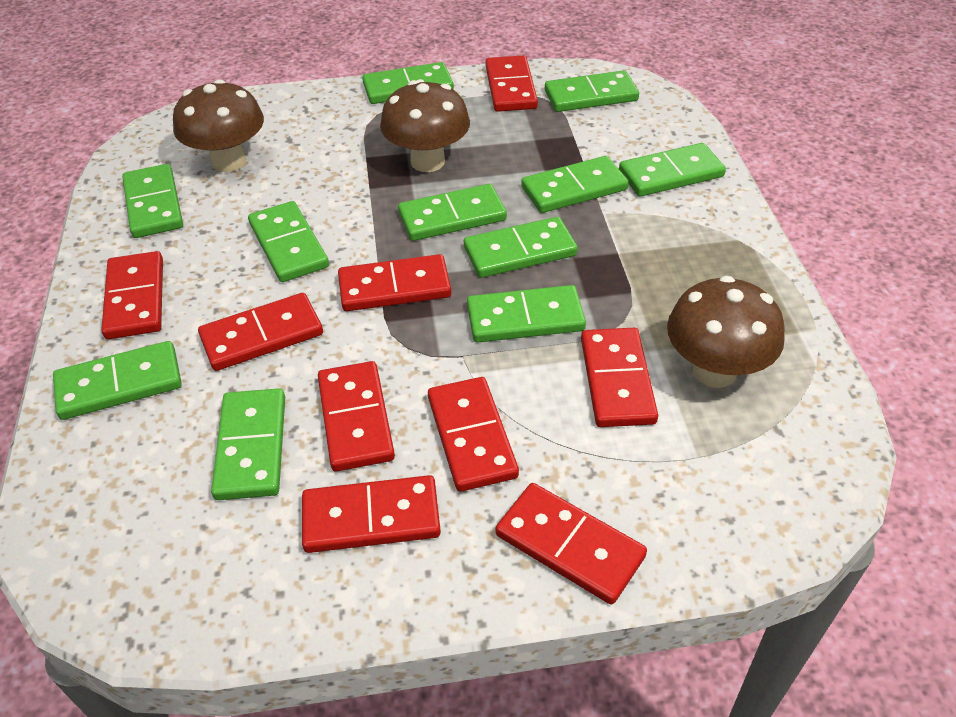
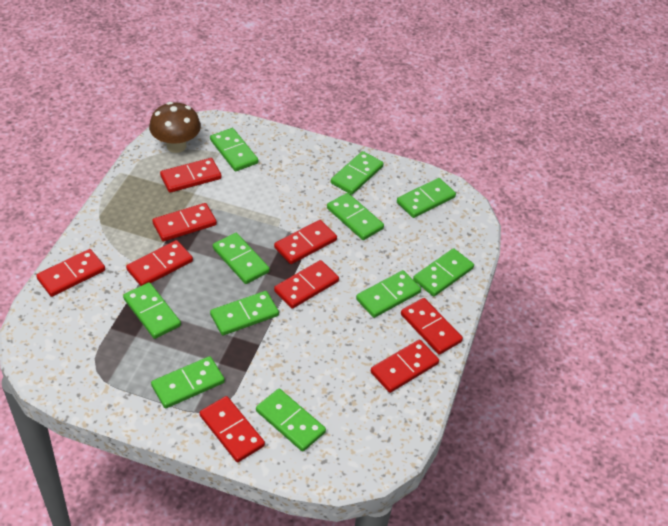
brown mushroom: [173,79,264,172] [380,80,470,172] [667,276,785,388] = 3 -> [149,102,201,153] = 1

